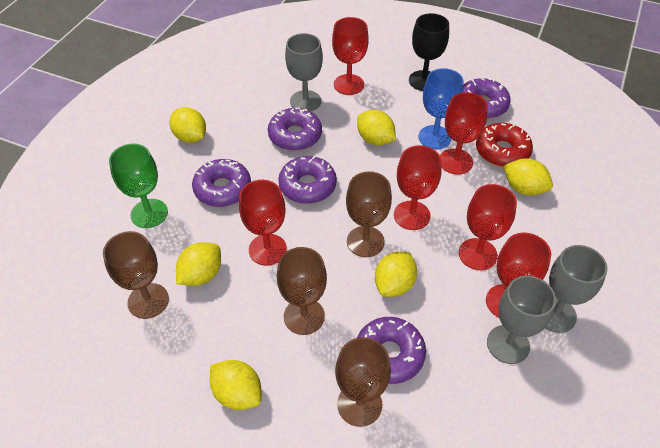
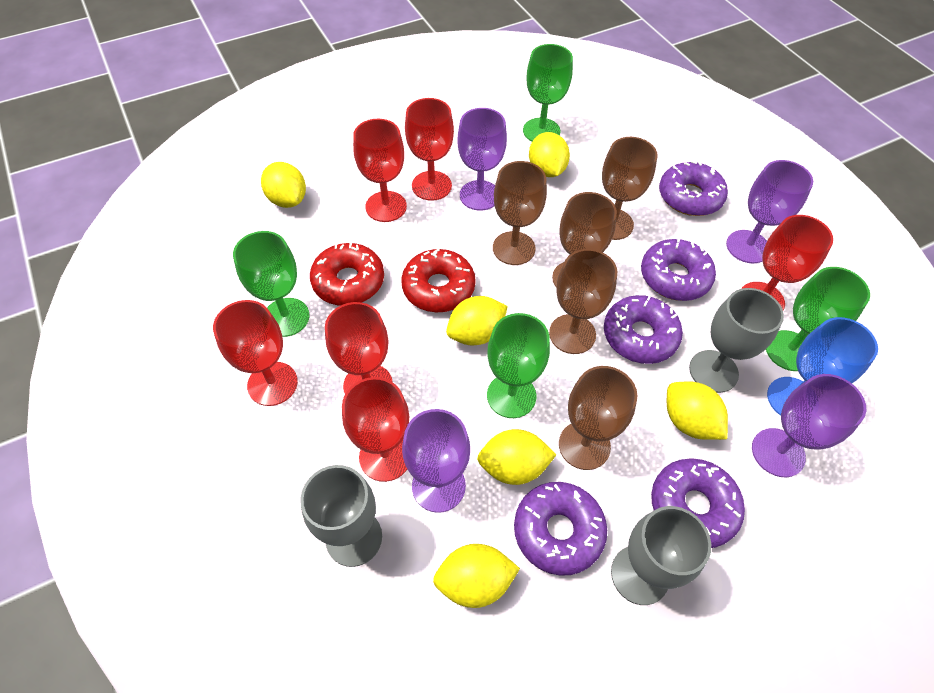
black goblet: [409,13,449,91] = 1 -> none = 0
brown goblet: [103,231,169,319] [277,247,327,335] [335,337,391,427] [346,171,392,257] = 4 -> [493,161,547,265] [549,249,617,354] [552,192,617,288] [559,366,637,470] [602,137,657,240] = 5
green goblet: [109,144,168,228] = 1 -> [233,231,310,337] [487,313,550,418] [523,44,573,141] [766,267,870,371] = 4
purple goblet: none = 0 -> [402,409,470,513] [457,108,507,211] [726,160,813,263] [752,374,866,477] = 4
red donut: [476,123,533,167] = 1 -> [310,243,384,306] [401,249,476,312] = 2

